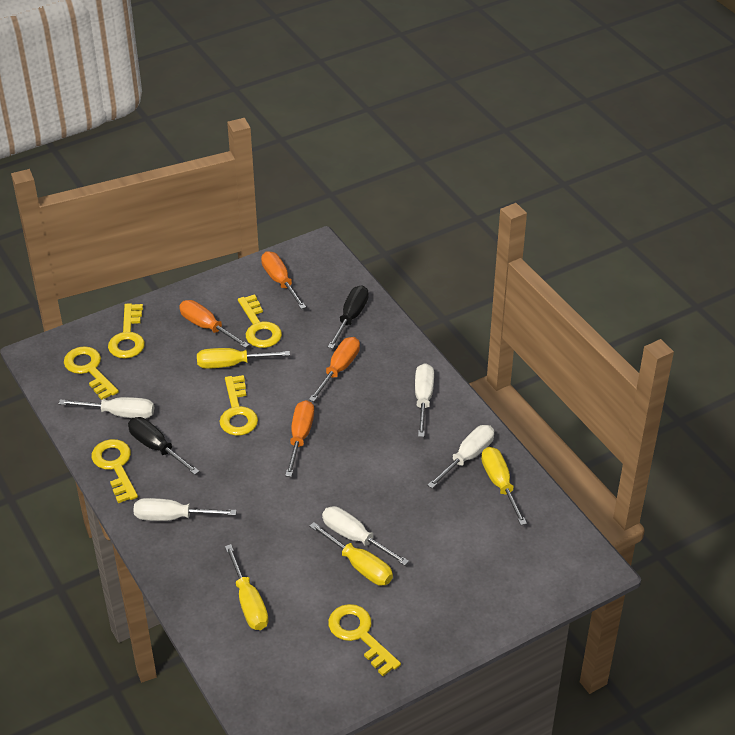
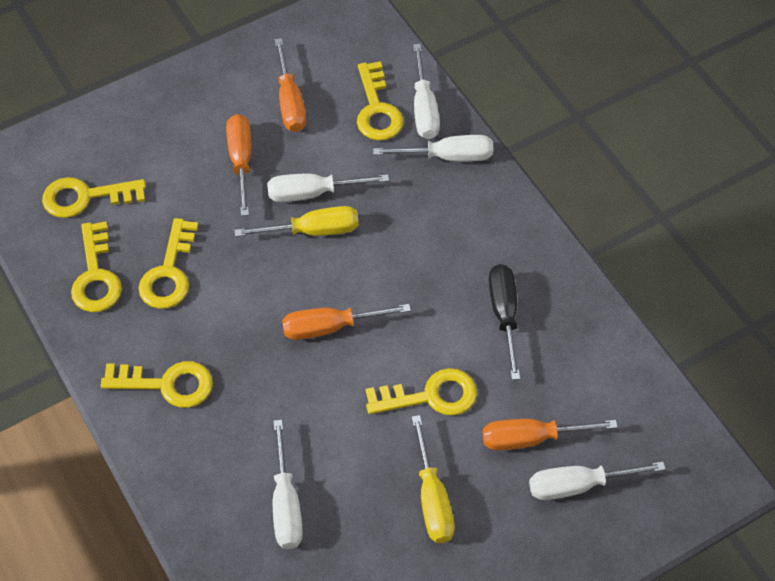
black screwdriver: [128,417,200,475] [328,285,369,349] = 2 -> [489,264,520,380] = 1
yellow screwdriver: [197,348,290,369] [225,544,268,630] [309,522,393,586] [481,447,527,525] = 4 -> [234,206,359,237] [412,415,455,543] = 2

